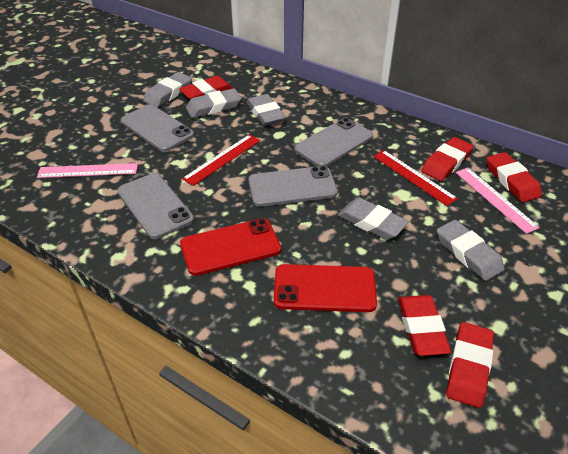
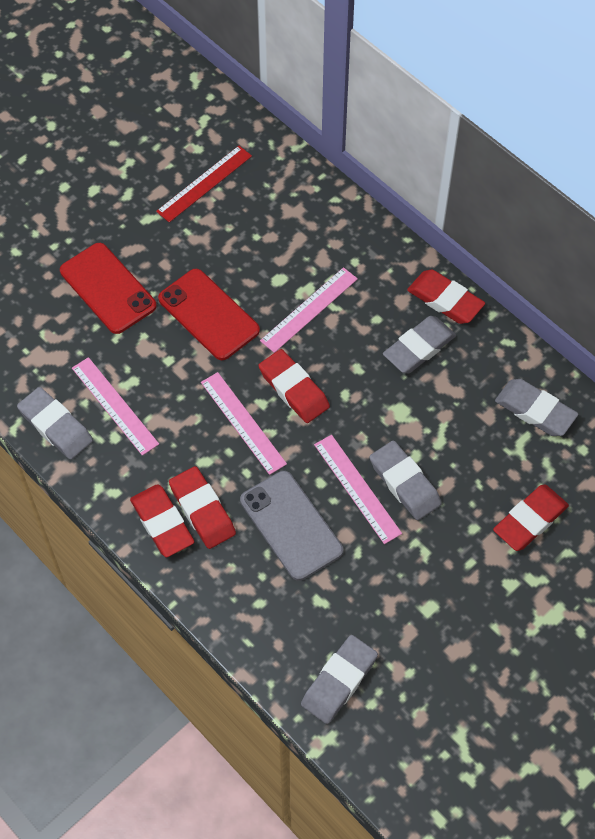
grey phone: [117,173,194,239] [121,104,194,152] [248,166,338,207] [294,118,373,167] = 4 -> [240,471,343,581] = 1
pink ruler: [37,163,138,178] [455,168,540,234] = 2 -> [72,357,159,456] [201,372,287,475] [260,267,358,353] [314,435,402,544] = 4
red ruler: [182,135,260,186] [373,150,458,206] = 2 -> [156,146,252,222] = 1

